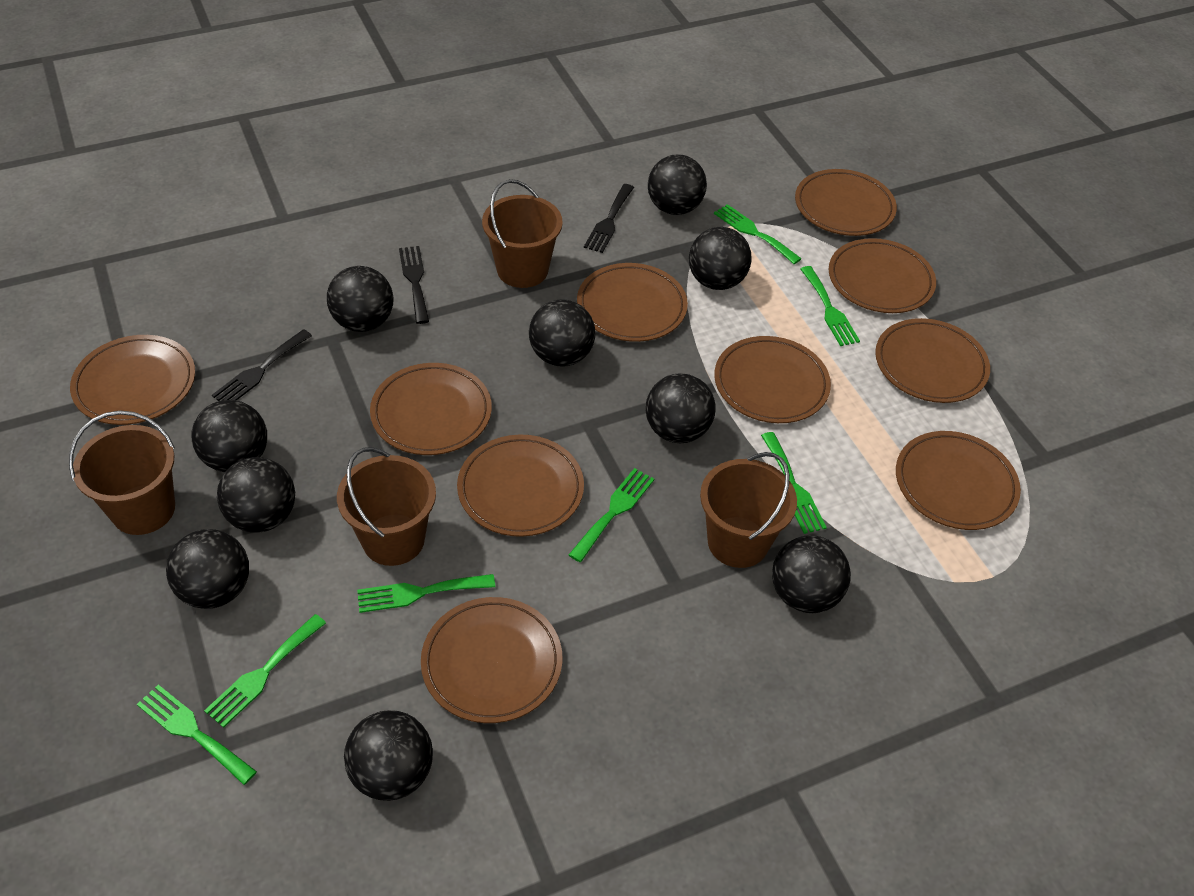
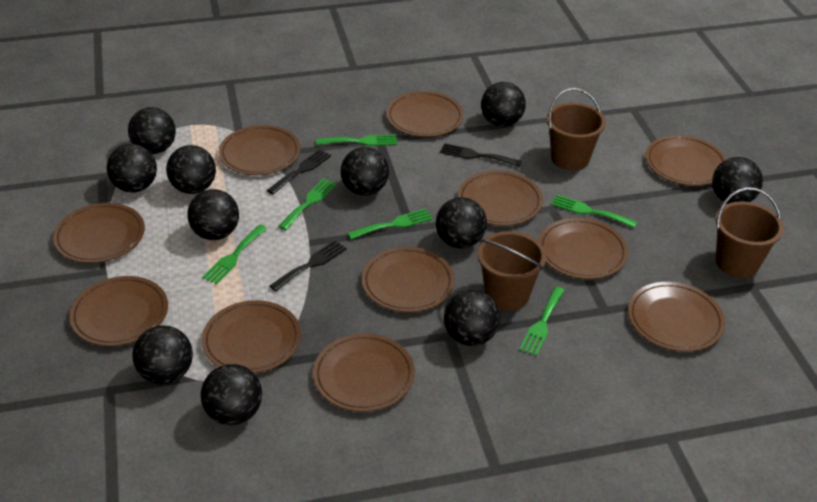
black ball: [166,529,249,609] [192,400,267,472] [217,457,295,533] [327,266,394,332] [344,710,433,801] [529,299,595,367] [646,373,716,443] [648,155,707,215] [689,227,752,290] [772,535,851,613] = 10 -> [107,144,157,193] [128,107,176,154] [132,325,193,384] [166,145,216,194] [187,189,239,240] [201,364,262,425] [341,147,389,196] [436,197,487,249] [444,290,500,346] [481,82,526,127] [712,157,763,204] = 11
brown bucket: [69,410,175,535] [337,447,436,566] [482,179,563,288] [700,452,797,568] = 4 -> [477,231,547,310] [546,88,606,170] [715,187,784,278] = 3
brown plate: [70,335,195,425] [370,363,492,455] [421,597,562,723] [457,435,584,537] [577,263,688,342] [714,336,831,423] [795,169,897,236] [829,238,936,313] [875,318,990,403] [896,431,1021,530] = 10 -> [53,203,145,263] [69,276,168,346] [202,300,301,374] [219,125,301,175] [313,334,415,412] [362,247,454,312] [386,91,464,137] [458,170,543,226] [539,218,628,279] [628,282,725,352] [645,135,727,186] = 11
green fork: [137,685,257,785] [204,614,326,728] [357,574,495,613] [569,468,654,562] [714,204,802,264] [761,432,827,534] [801,266,860,346] = 7 -> [202,224,267,284] [278,178,337,230] [316,134,397,146] [347,208,433,239] [519,287,565,356] [551,195,637,228] = 6

